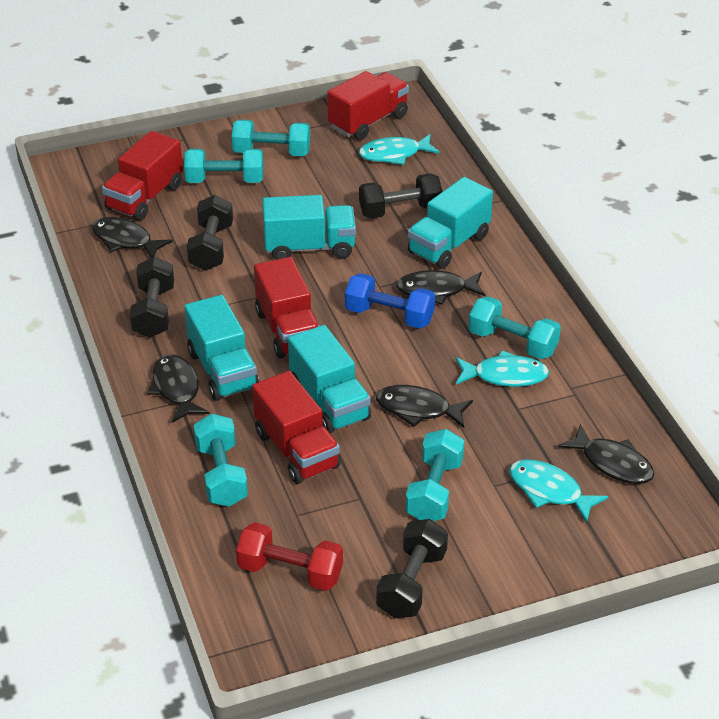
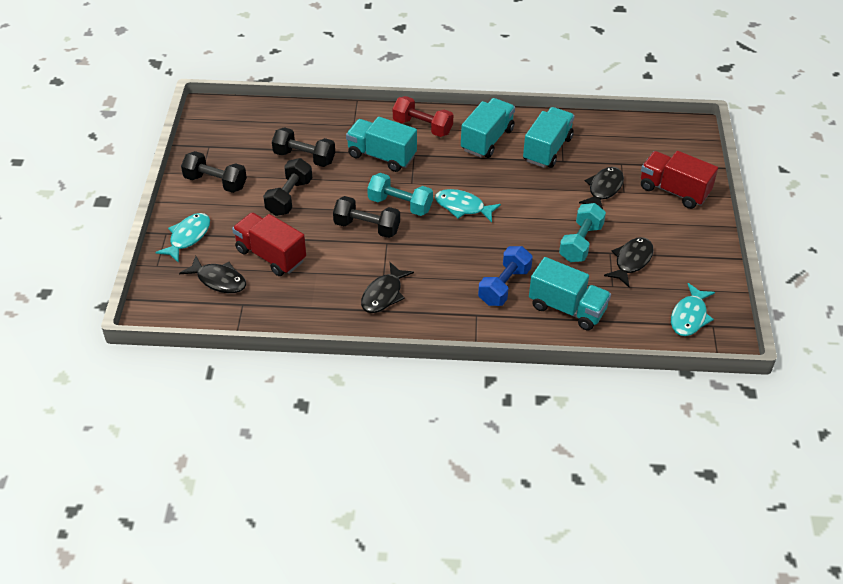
black fish: [92,217,173,258] [148,354,210,423] [376,385,473,428] [396,270,486,305] [558,424,655,484] = 5 -> [179,256,246,293] [361,262,414,313] [579,167,624,209] [604,237,654,287] = 4
red truck: [102,131,183,221] [252,371,340,484] [254,257,320,359] [327,71,409,140] = 4 -> [232,212,306,276] [641,151,718,209] = 2
turquoise dumbbell: [184,149,263,183] [193,414,248,507] [232,119,310,156] [405,429,464,521] [468,296,561,359] = 5 -> [367,173,433,216] [559,203,606,262] = 2

